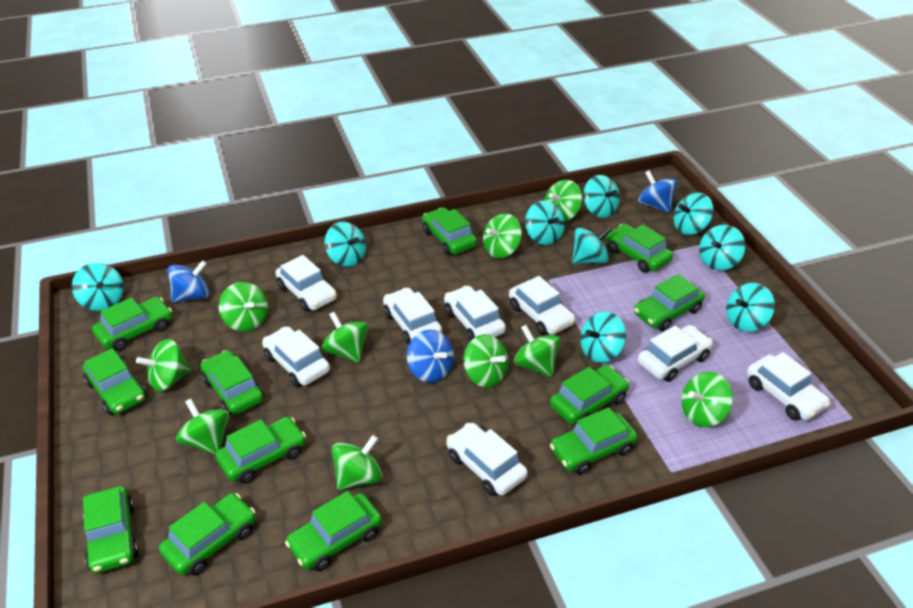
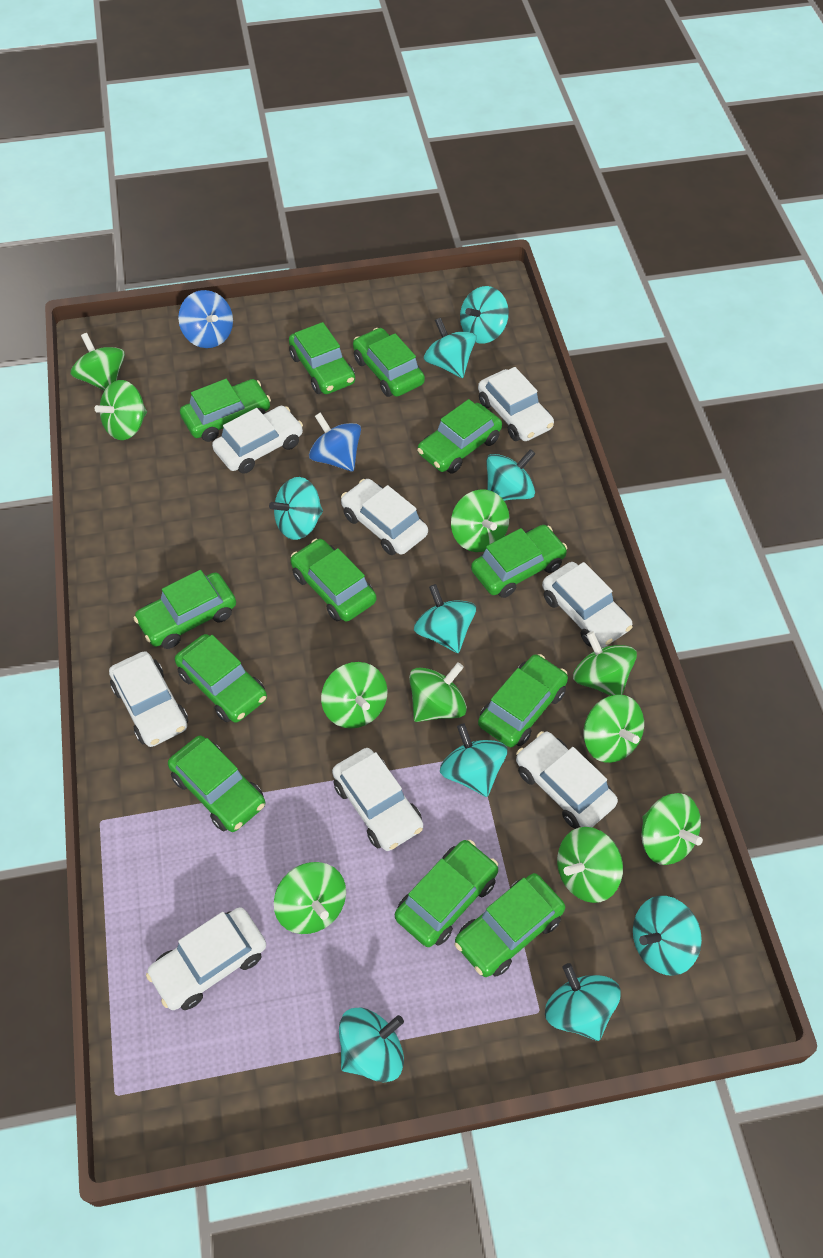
blue spinning top: [167,260,210,303] [407,330,454,383] [638,170,678,213] = 3 -> [178,290,233,348] [309,412,361,472] = 2

